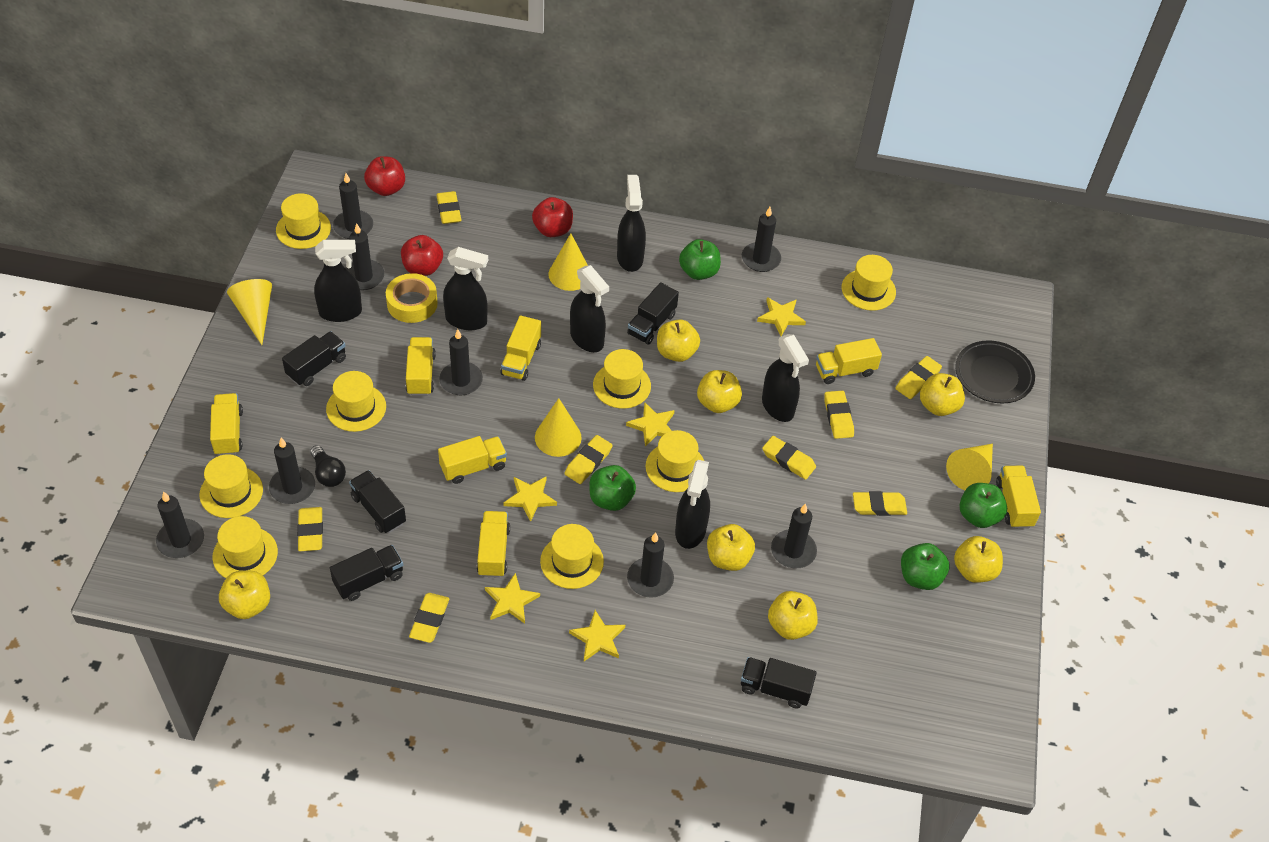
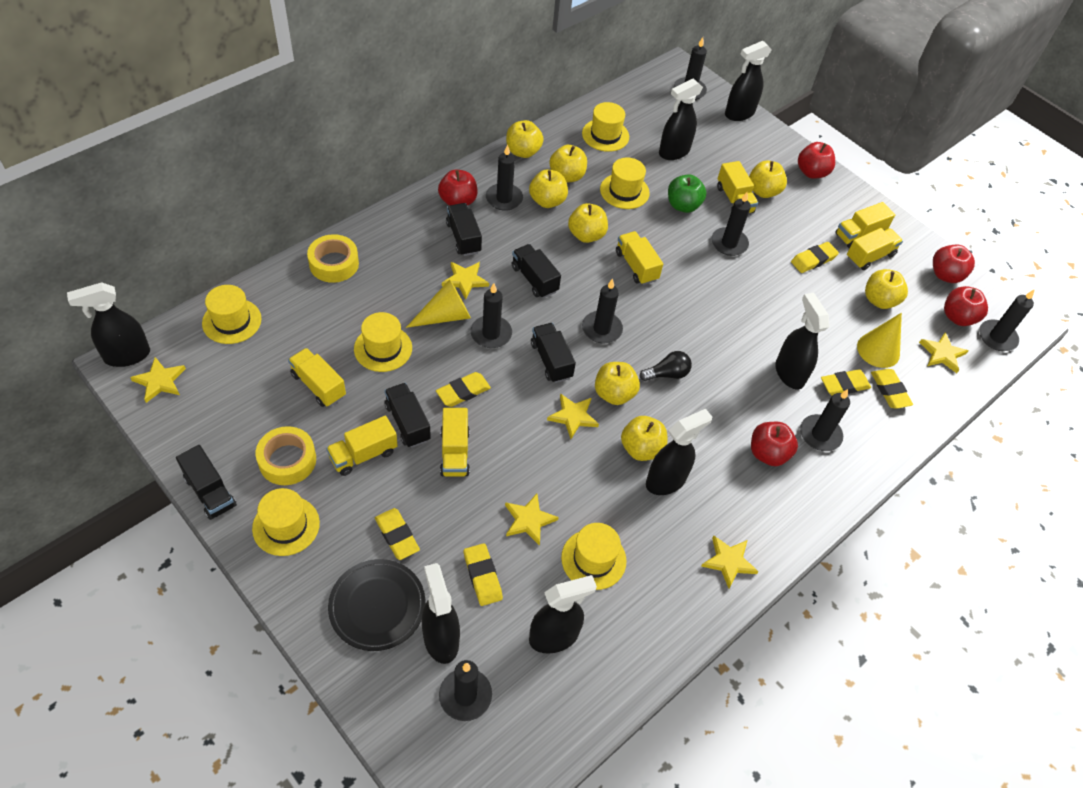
black spray bottle: [314,240,362,322] [443,247,488,330] [570,265,609,352] [617,175,646,272] [675,460,710,549] [762,334,809,422] = 6 -> [67,282,150,367] [422,563,460,664] [529,575,597,654] [646,409,712,495] [659,78,703,160] [725,41,772,121] [775,293,829,390] = 7
green apple: [589,465,636,511] [679,239,721,280] [901,543,950,590] [959,483,1007,528] = 4 -> [668,174,707,213] = 1
red apple: [364,156,405,196] [401,235,443,276] [532,197,573,237] = 3 -> [438,169,478,206] [751,422,798,466] [798,142,835,179] [933,245,975,283] [944,286,988,326] = 5
yellow apple: [219,570,270,619] [657,319,700,362] [697,370,742,413] [707,524,755,571] [768,591,818,640] [920,373,965,416] [954,536,1003,583] = 7 -> [506,120,544,158] [529,169,568,208] [549,145,587,183] [568,203,608,243] [595,362,640,405] [621,416,667,461] [749,161,787,198] [865,269,908,309] = 8
yellow cone: [227,279,272,345] [535,398,582,457] [549,233,588,291] [946,444,993,490] = 4 -> [406,279,471,328] [857,313,902,368] = 2
yellow eraser: [297,507,323,551] [409,593,449,643] [436,191,461,224] [565,435,613,484] [762,436,816,480] [824,390,854,439] [853,491,907,516] [895,356,942,399] = 8 -> [375,508,420,560] [436,372,491,407] [464,543,503,606] [791,242,839,273] [821,369,871,396] [871,369,913,409] = 6
yellow hat: [199,454,263,518] [212,516,278,578] [276,193,331,249] [326,371,386,432] [540,524,604,589] [593,349,651,409] [645,430,704,492] [842,255,896,311] = 8 -> [202,285,262,344] [252,488,320,556] [354,312,412,372] [561,523,627,590] [582,102,629,152] [600,158,650,209] = 6
yellow star: [485,573,540,624] [503,476,557,522] [569,610,625,661] [626,402,675,447] [757,297,806,336] = 5 -> [130,357,186,403] [442,262,489,299] [505,493,559,546] [547,393,599,439] [701,536,759,589] [919,332,968,373] = 6
yellow tape: [386,273,438,323] = 1 -> [256,426,316,485] [307,234,359,283] = 2

